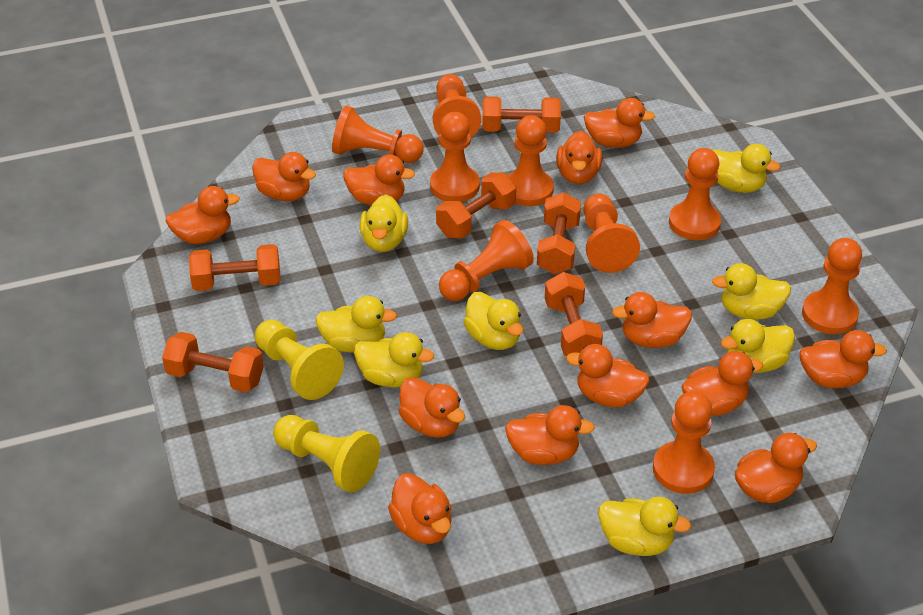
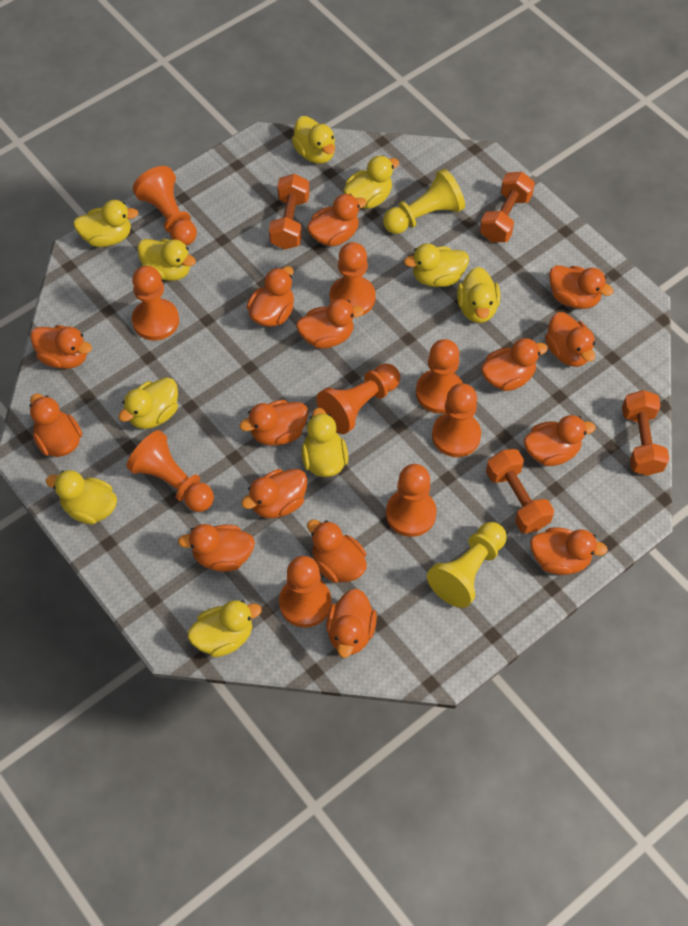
orange duck: [165,186,240,244] [252,152,316,201] [343,155,415,205] [388,473,452,544] [399,377,465,438] [505,405,595,465] [556,131,602,184] [566,344,649,407] [584,98,655,148] [612,292,692,348] [682,351,763,416] [735,433,817,503] [799,330,887,388] = 13 -> [30,325,92,369] [30,393,82,457] [178,524,255,572] [240,400,308,446] [241,469,307,518] [247,266,294,327] [296,299,364,349] [307,194,367,246] [307,519,367,583] [326,589,377,658] [481,338,548,391] [524,415,595,466] [530,527,608,575] [545,312,595,367] [549,265,614,309] = 15
orange dumbbell: [162,332,264,392] [189,244,280,291] [436,173,516,239] [482,96,561,133] [537,192,581,274] [545,272,603,356] = 6 -> [269,174,310,250] [480,172,535,242] [486,449,554,533] [622,390,669,476] = 4
yellow duck: [315,296,397,353] [354,332,434,388] [359,194,408,252] [463,292,523,350] [598,497,691,556] [712,263,791,320] [713,144,780,193] [721,319,795,373] = 8 -> [46,470,117,524] [73,200,138,247] [118,377,178,429] [137,239,196,281] [188,600,262,657] [292,116,335,164] [301,408,348,477] [343,155,399,209] [404,243,469,287] [457,267,500,323] = 10

